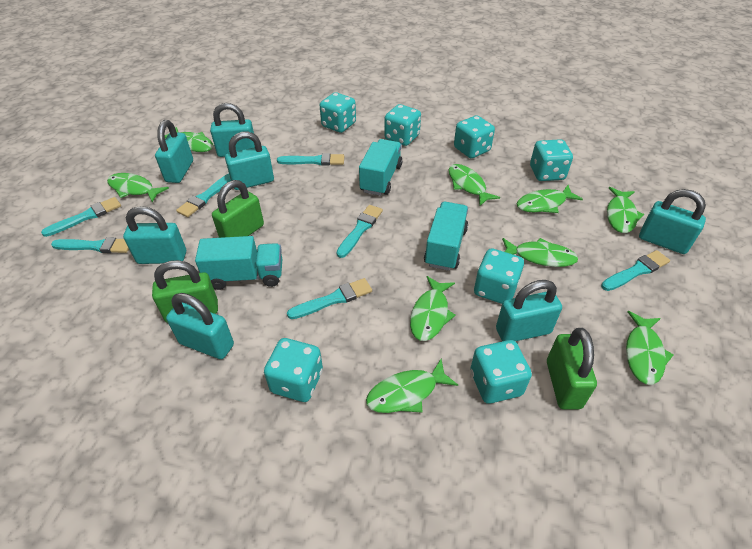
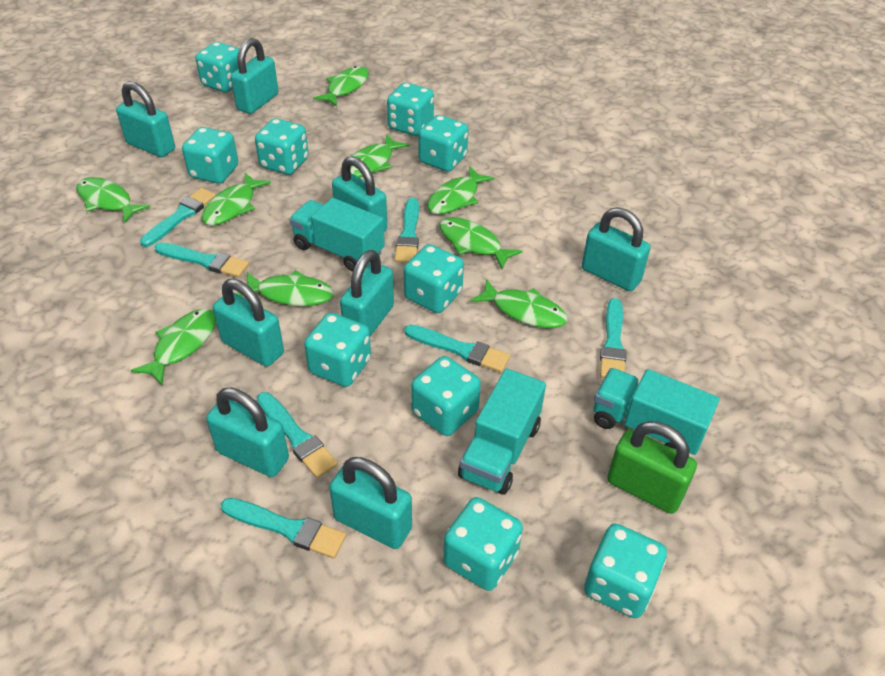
green padlock: [152,260,218,323] [212,180,264,238] [547,328,597,410] = 3 -> [607,421,697,514] = 1
turquoise dice: [264,338,323,402] [320,92,356,133] [384,104,421,146] [454,115,495,158] [470,340,532,404] [474,248,524,304] [530,139,573,181] = 7 -> [182,127,238,184] [195,42,239,93] [255,118,309,175] [304,312,371,387] [387,82,434,136] [403,244,464,313] [411,356,481,436] [418,115,468,172] [443,497,523,591] [584,523,667,618] = 10
turquoise padlock: [123,206,186,264] [155,120,193,183] [166,293,234,359] [210,103,255,157] [225,131,274,190] [496,280,562,341] [639,189,706,254] = 7 -> [116,81,175,157] [206,387,289,477] [213,279,284,367] [231,38,278,114] [329,457,412,549] [332,156,387,232] [340,250,394,336] [582,207,651,291] = 8

